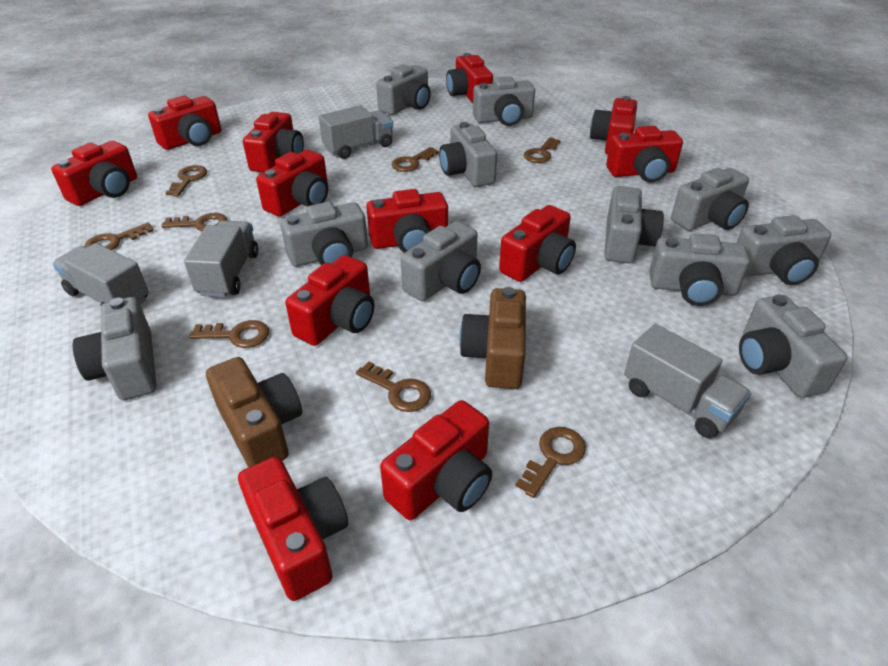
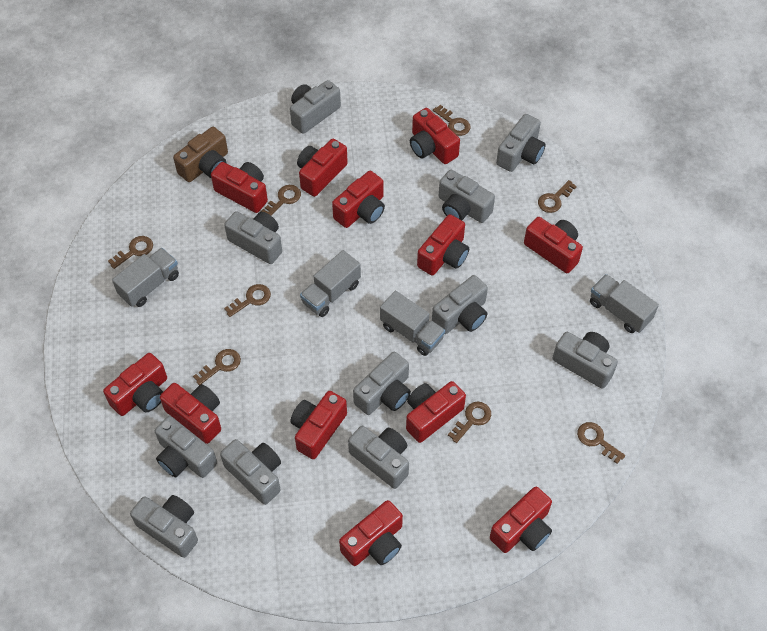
brown camera: [206,357,302,468] [459,287,526,389] = 2 -> [173,127,228,182] = 1

